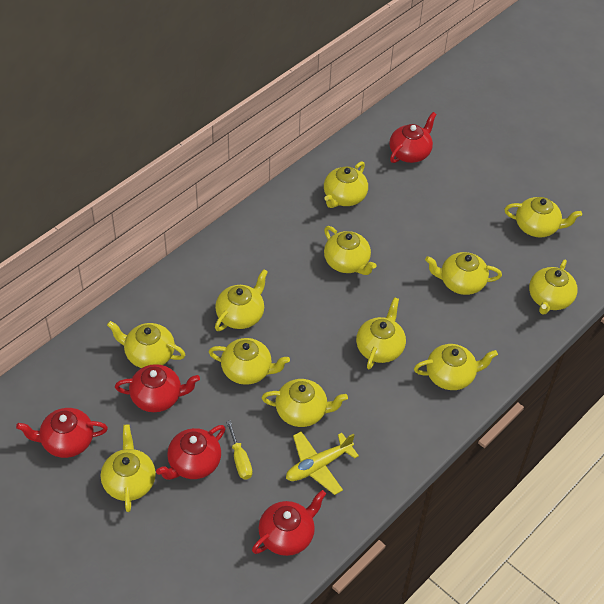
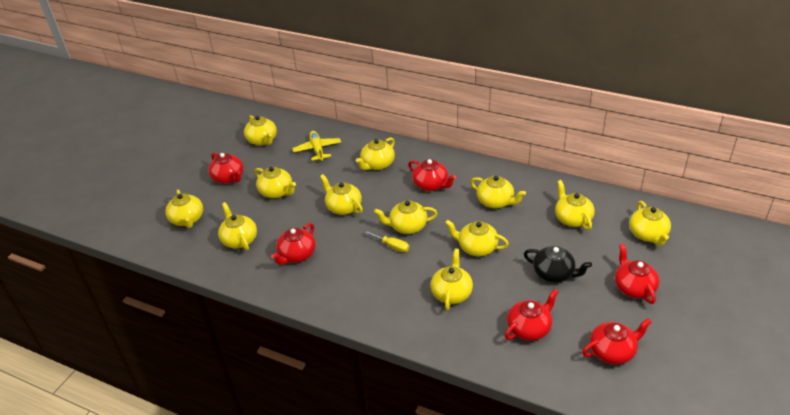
black teapot: none = 0 -> [524,246,592,283] = 1
red teapot: [16,408,108,458] [115,364,200,412] [156,425,225,480] [252,490,326,556] [389,112,437,163] = 5 -> [208,153,244,184] [271,223,316,265] [408,159,456,191] [505,289,558,341] [582,318,652,365] [615,243,659,304] = 6

